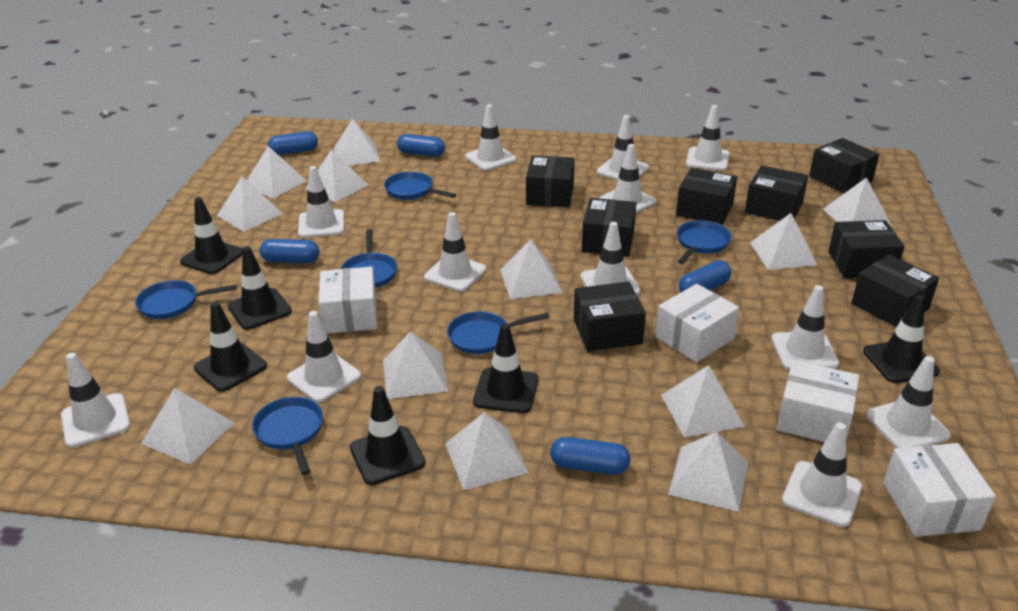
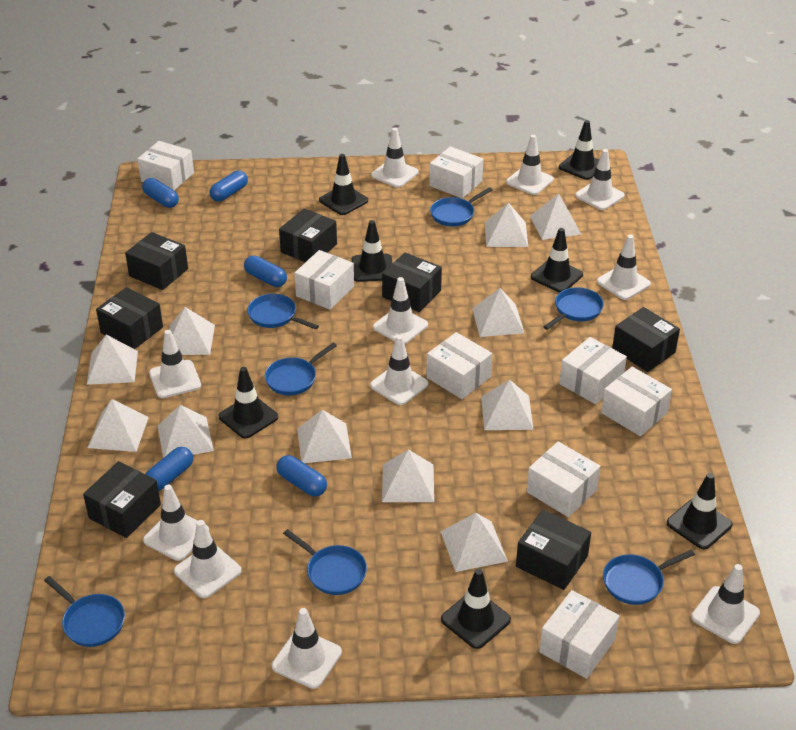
black box: [526,156,575,208] [574,282,646,351] [582,198,636,257] [676,168,737,225] [745,165,808,221] [809,138,879,193] [828,220,905,278] [851,254,939,327] = 8 -> [83,461,161,538] [96,287,163,349] [125,232,188,290] [279,208,337,262] [382,253,442,312] [516,510,591,590] [612,307,680,372] = 7
black traffic cone: [180,197,243,274] [194,301,267,392] [228,246,292,330] [350,386,425,485] [473,323,538,413] [863,295,940,383] = 6 -> [218,367,278,439] [319,154,368,215] [352,220,393,282] [441,568,511,649] [531,228,583,293] [559,120,599,180] [667,473,732,549] = 7
blue pan: [135,280,237,319] [252,397,323,475] [341,229,397,288] [384,171,456,200] [447,311,549,354] [677,220,732,264] = 6 -> [44,576,125,647] [247,294,319,330] [265,343,337,395] [283,529,367,595] [430,187,492,226] [543,287,604,330] [603,549,695,605] = 7
white box: [318,266,377,334] [655,284,739,363] [776,360,859,442] [883,443,996,537] = 4 -> [137,141,194,191] [295,250,354,310] [426,332,492,399] [429,146,483,199] [527,441,600,517] [539,590,620,679] [559,337,627,404] [601,367,672,436] = 8
white pyramid: [141,388,234,465] [217,176,283,232] [247,146,307,199] [305,149,368,203] [334,119,381,166] [383,331,448,399] [445,412,529,490] [500,240,563,299] [661,365,745,437] [668,432,748,512] [750,213,817,270] [823,177,892,226] = 12 -> [87,335,138,385] [88,399,149,452] [158,405,214,458] [169,307,215,355] [297,410,352,463] [382,449,434,502] [441,513,508,572] [472,288,524,337] [481,379,534,430] [485,202,528,247] [530,193,581,240] = 11
white traffic cone: [61,353,130,448] [287,311,361,403] [298,166,344,238] [424,212,486,292] [465,104,516,171] [581,222,641,295] [597,115,649,180] [599,144,656,213] [686,105,730,171] [771,285,840,370] [782,422,862,527] [866,356,951,448] = 12 -> [143,485,209,561] [149,330,201,398] [174,520,242,598] [272,608,342,689] [370,335,428,405] [371,128,419,188] [373,277,428,344] [506,135,554,195] [575,149,625,210] [597,235,651,300] [691,564,760,644] = 11

